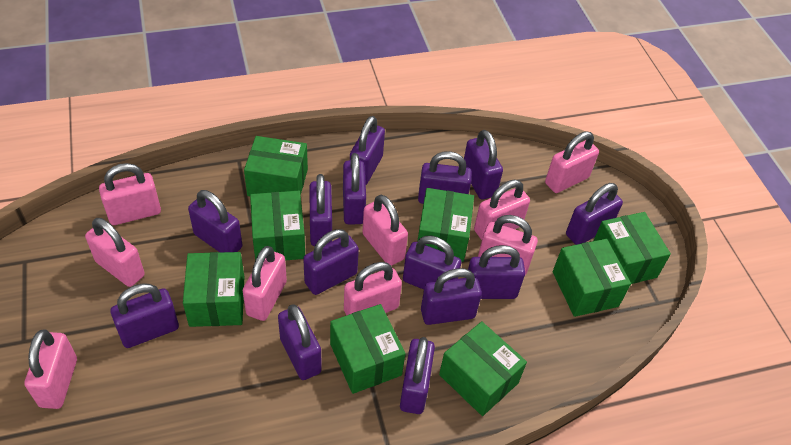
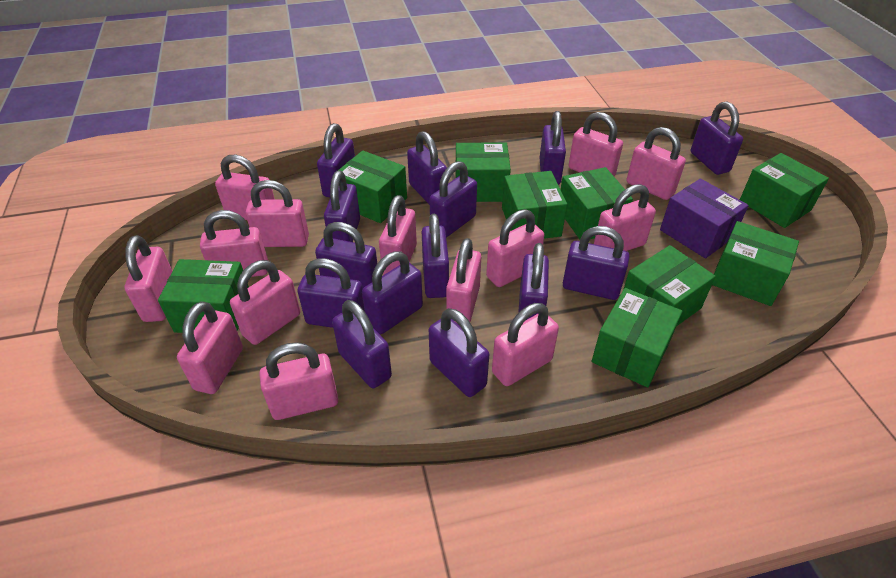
green box: [183,252,244,327] [244,136,308,196] [250,191,305,260] [330,304,405,394] [417,188,474,262] [439,321,527,416] [553,239,631,317] [593,212,671,284] = 8 -> [158,259,249,333] [338,150,407,223] [455,142,511,202] [502,171,567,239] [560,167,633,239] [592,288,682,387] [623,245,716,326] [712,221,799,306] [740,153,829,228] = 9
pink padlock: [24,329,77,409] [85,218,145,287] [99,163,161,225] [243,246,287,321] [344,262,402,316] [363,195,408,266] [474,180,530,240] [478,215,538,275] [545,131,599,193] = 9 -> [125,235,173,322] [177,301,243,394] [200,210,268,277] [215,155,275,220] [230,260,300,345] [246,180,309,247] [259,342,338,420] [379,195,417,275] [446,238,481,322] [486,209,544,287] [492,303,559,386] [569,112,623,176] [594,184,656,251] [626,127,686,200] = 14
purple box: none = 0 -> [660,178,749,258] = 1

